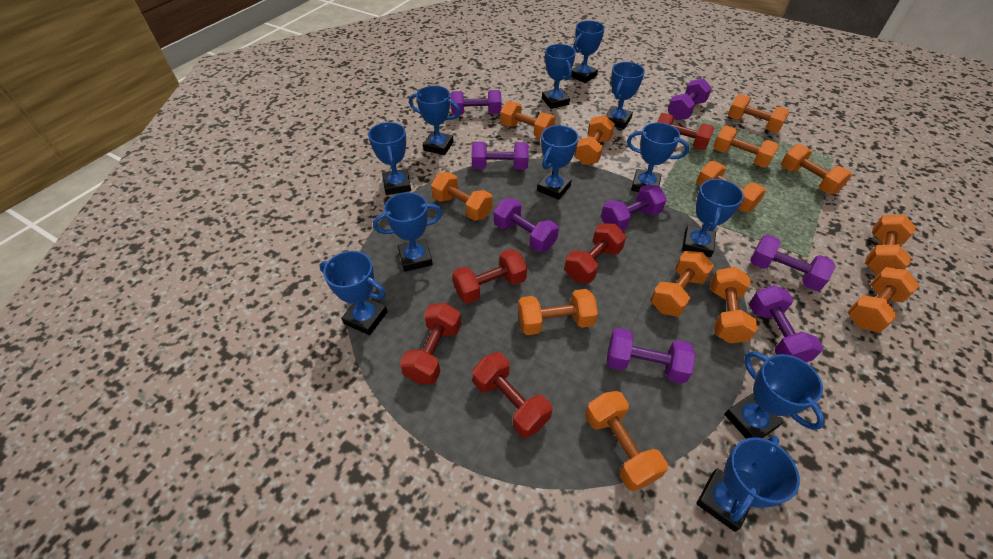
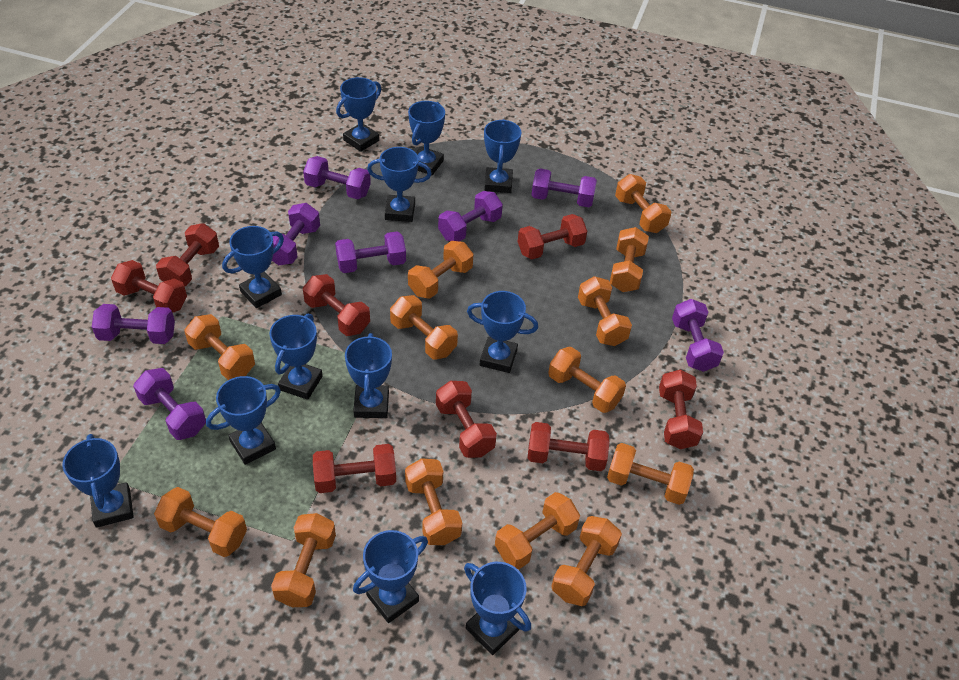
red dumbbell: [400,303,461,384] [452,249,527,304] [472,352,553,438] [565,223,626,283] [657,113,714,150] = 5 -> [111,260,187,313] [156,223,219,286] [303,274,370,336] [313,444,396,493] [436,381,497,458] [518,214,587,259] [528,422,610,471] [659,370,703,449] = 8

